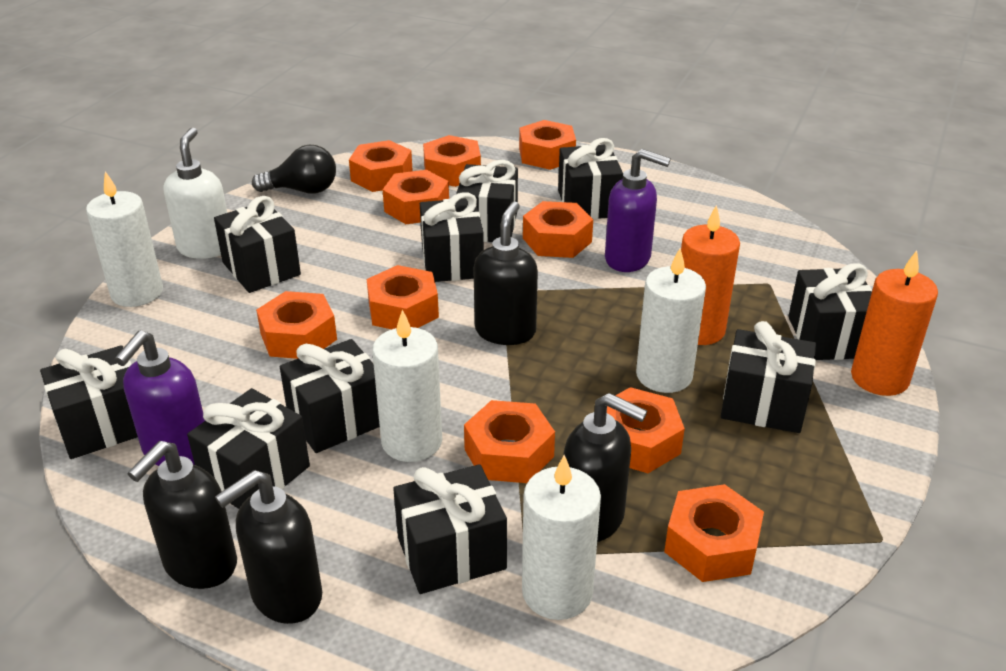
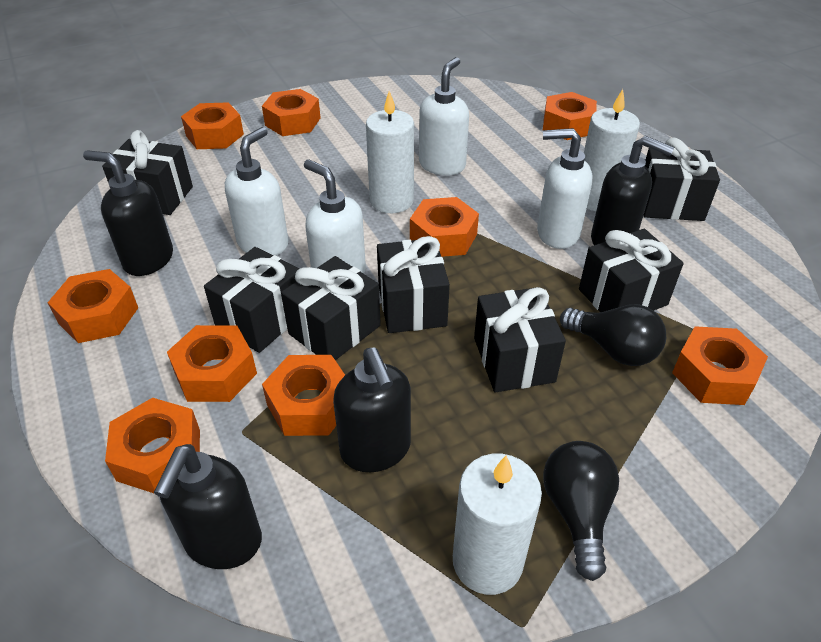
black gift: [40,345,138,459] [187,388,310,509] [214,196,301,293] [280,339,380,453] [393,464,507,594] [420,193,484,282] [456,160,518,242] [558,138,623,219] [721,321,816,433] [788,263,872,360] = 10 -> [102,130,193,215] [204,247,299,353] [281,256,381,360] [377,236,450,333] [474,287,566,392] [579,229,684,312] [644,138,720,221] = 7
black light bulb: [252,145,336,194] = 1 -> [543,441,619,581] [560,304,666,366] = 2
orange candle: [681,205,740,345] [851,250,938,396] = 2 -> none = 0
orange nut: [256,291,337,359] [349,140,413,192] [367,265,439,329] [383,170,449,224] [423,135,481,187] [464,400,555,483] [519,120,576,170] [523,201,593,258] [607,387,685,473] [664,484,764,582] = 10 -> [48,269,138,343] [105,398,200,493] [167,325,257,402] [181,102,244,149] [262,89,321,136] [262,355,345,436] [410,197,479,257] [543,92,597,140] [672,326,768,405] = 9
purple soap dispenser: [114,331,205,466] [605,149,671,272] = 2 -> none = 0
white candle: [86,171,163,307] [372,310,442,462] [522,455,601,620] [636,248,706,393] = 4 -> [366,91,414,213] [453,454,542,595] [584,89,640,211] = 3
white soap dispenser: [164,128,227,259] = 1 -> [225,127,289,255] [304,159,366,274] [419,57,469,176] [537,128,592,249] = 4

